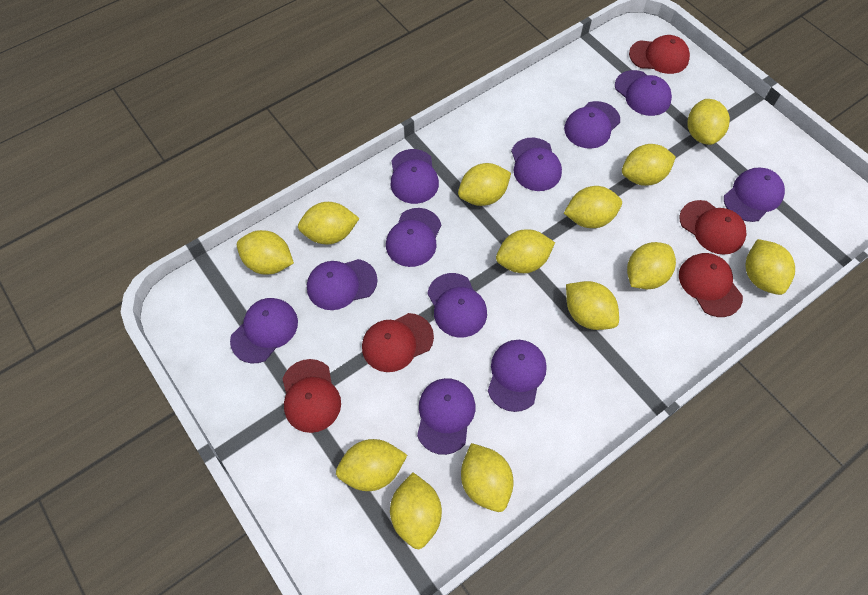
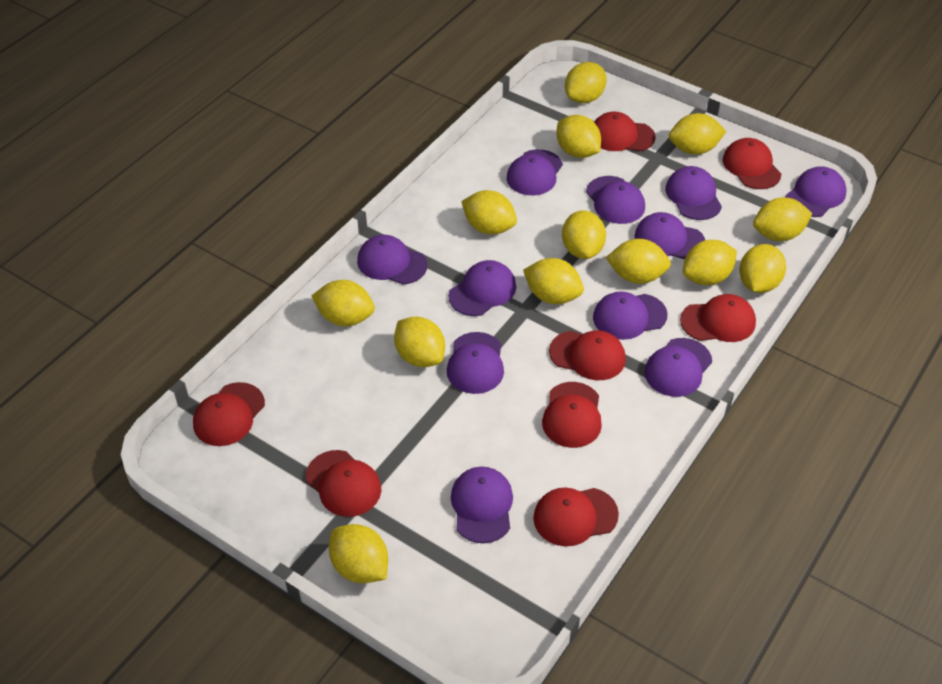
red cap: [282,359,341,433] [362,313,434,372] [629,35,690,74] [679,200,747,255] [679,253,743,317] = 5 -> [193,382,265,446] [306,450,381,517] [533,487,619,546] [542,382,602,448] [549,330,626,380] [594,112,656,151] [680,294,756,342] [723,138,781,189] = 8

